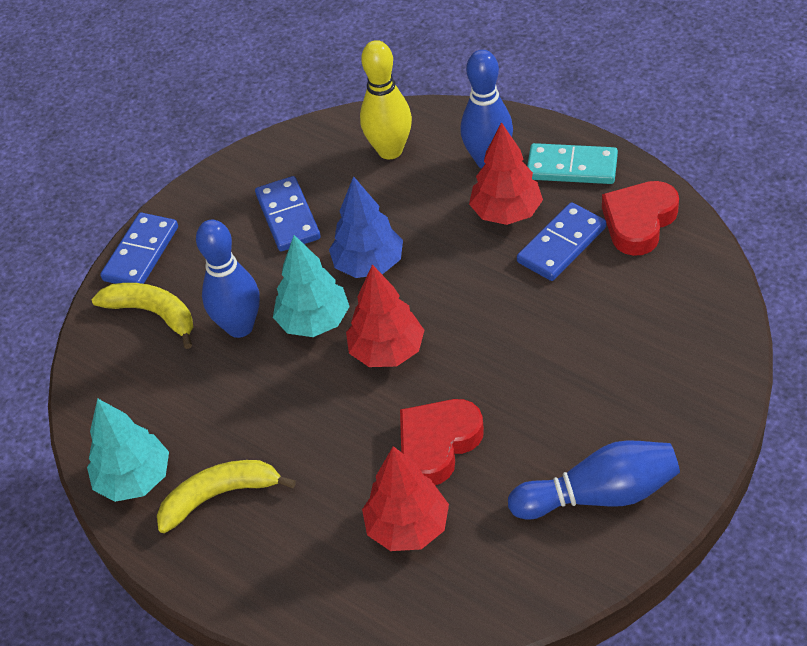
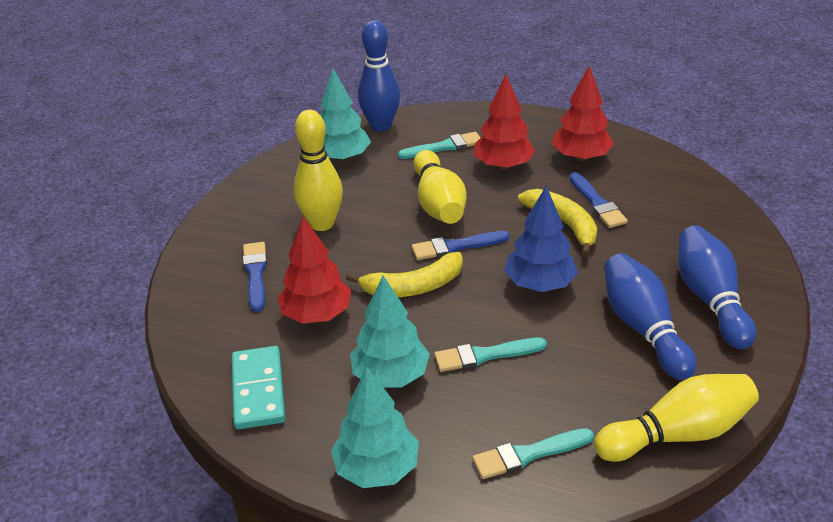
blue brush: none = 0 -> [243,242,267,312] [412,231,510,260] [569,172,628,228] = 3
blue domino: [100,213,178,284] [255,176,321,251] [517,202,606,281] = 3 -> none = 0
red heart: [400,399,484,485] [602,181,679,256] = 2 -> none = 0
turquoise brush: none = 0 -> [398,132,481,159] [434,338,547,372] [472,428,594,479] = 3
turquoise tree: [87,398,169,502] [273,235,350,337] = 2 -> [320,68,371,162] [331,367,419,488] [350,275,430,388] = 3
yellow bowling pin: [360,40,412,159] = 1 -> [293,110,343,231] [413,150,467,224] [594,374,759,462] = 3

